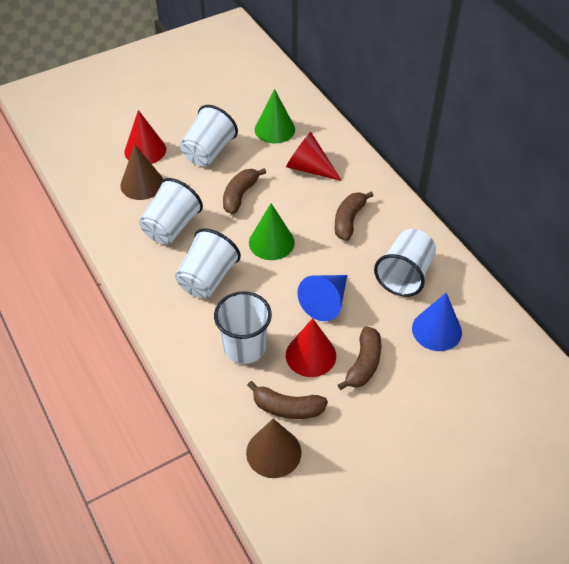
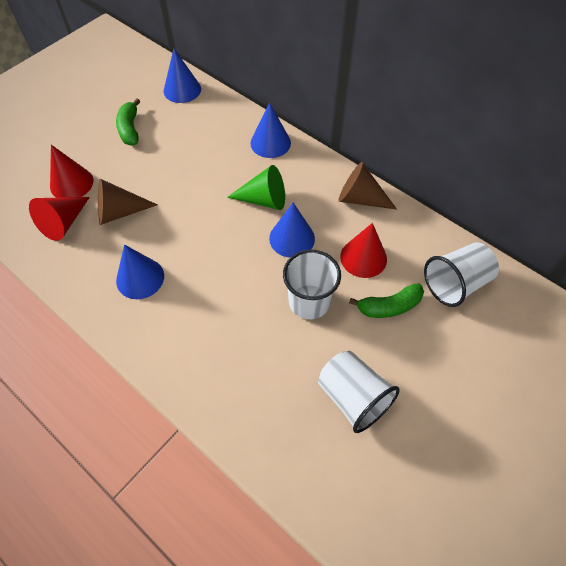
blue cone: [297,275,347,321] [412,293,462,351] = 2 -> [116,245,164,299] [164,49,201,103] [250,102,291,158] [269,203,315,258] = 4
brown banana: [223,168,266,214] [247,381,328,419] [335,191,374,241] [338,326,381,390] = 4 -> none = 0
green banana: none = 0 -> [116,99,141,146] [349,283,424,318] = 2
green cone: [249,203,295,260] [255,89,295,144] = 2 -> [227,165,285,210] = 1
white cup: [139,178,203,244] [175,228,241,298] [180,105,238,166] [214,291,272,364] [374,229,436,297] = 5 -> [283,250,341,319] [318,351,400,433] [424,242,499,307] = 3

